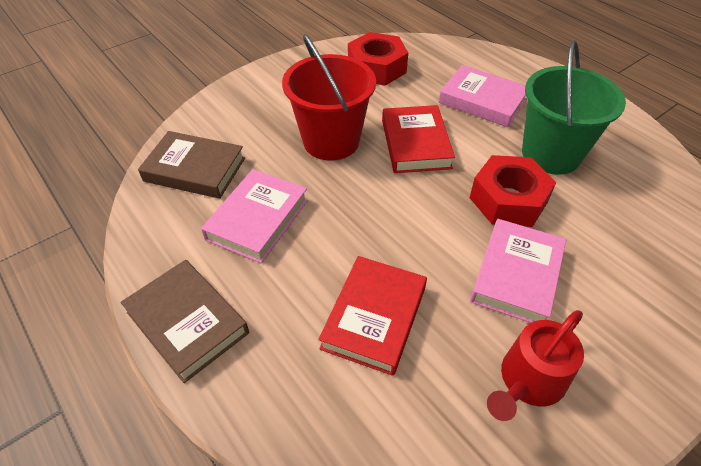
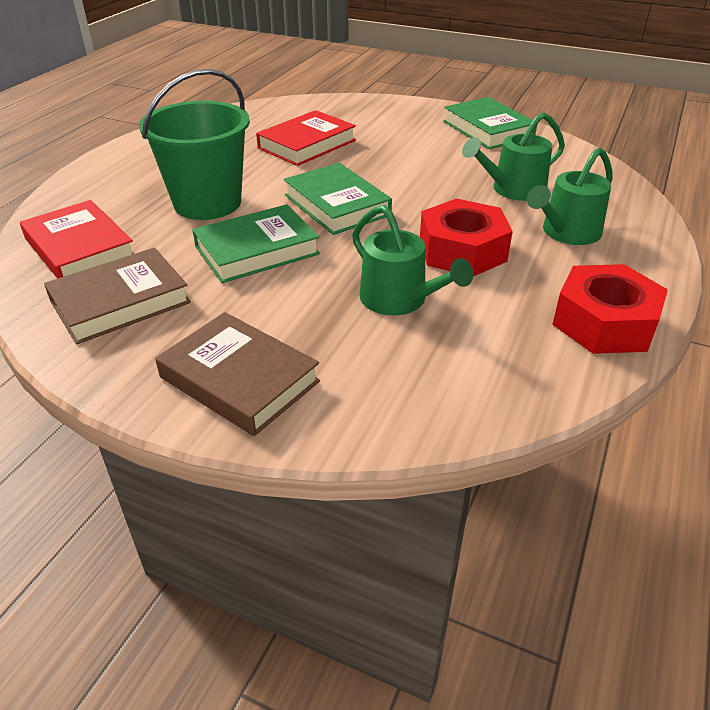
green book: none = 0 -> [192,204,320,283] [284,163,392,235] [443,97,537,149] = 3
green watering can: none = 0 -> [352,205,473,316] [462,112,565,201] [527,148,613,245] = 3
pink book: [201,169,308,263] [439,65,527,127] [470,219,566,323] = 3 -> none = 0
red bucket: [282,34,376,161] = 1 -> none = 0
red watering can: [487,310,584,421] = 1 -> none = 0

